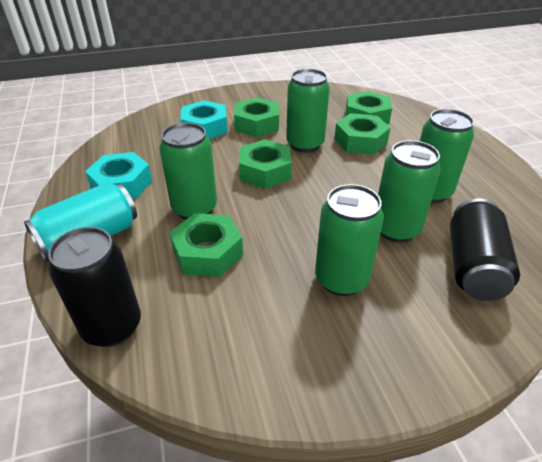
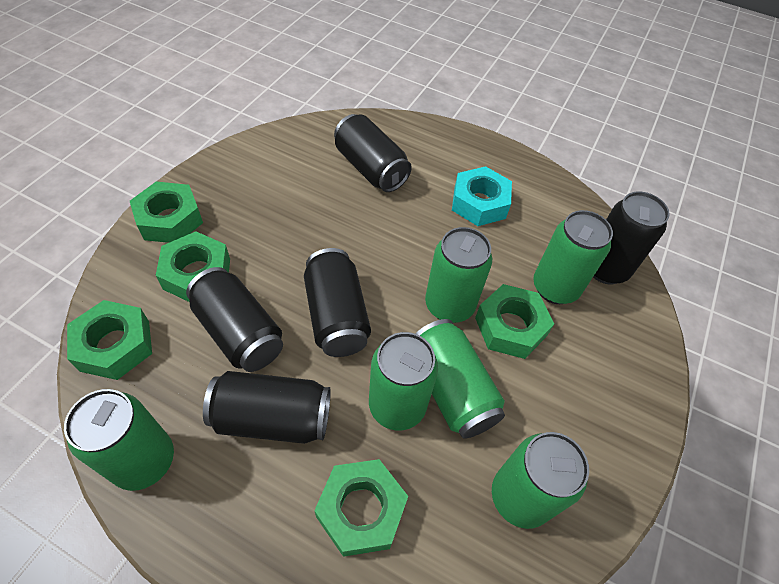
black can: [48,227,141,347] [450,198,520,301] = 2 -> [186,267,283,372] [203,371,331,444] [304,248,371,357] [334,114,412,192] [593,192,670,284] = 5
green can: [160,123,217,220] [286,69,330,153] [315,184,384,296] [378,140,441,243] [420,109,474,203] = 5 -> [64,389,174,491] [369,332,438,430] [415,319,505,439] [425,227,492,323] [492,432,589,529] [533,210,613,304] = 6
turquoise can: [24,182,137,262] = 1 -> none = 0
turquoise nut: [85,152,152,199] [180,100,227,139] = 2 -> [452,166,512,226] = 1

